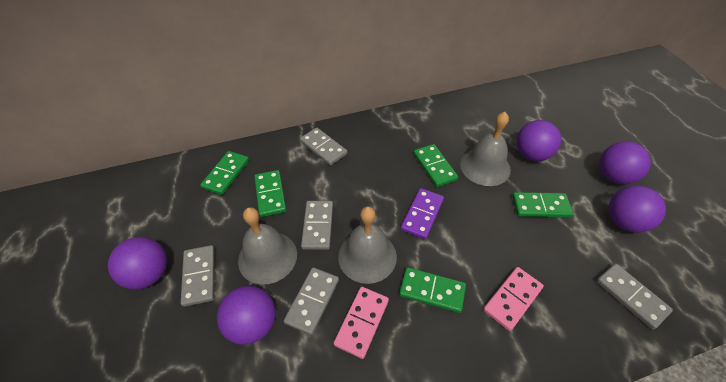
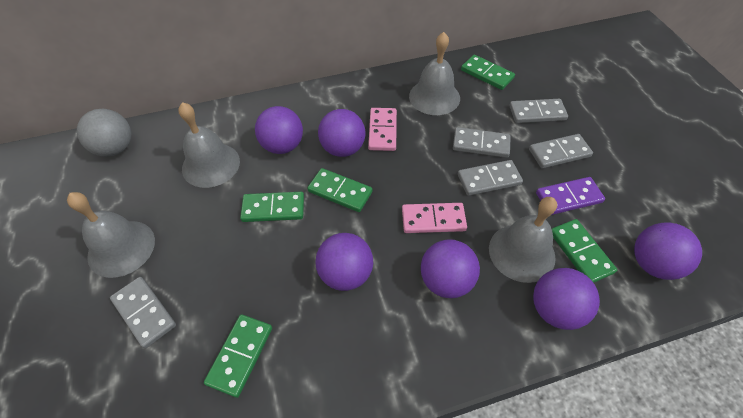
grey ball: none = 0 -> [77,109,131,156] = 1
grey bell: [238,207,297,285] [338,206,397,284] [460,112,511,186] = 3 -> [67,192,155,278] [178,102,240,188] [409,32,460,115] [489,197,557,283] = 4
purple ball: [108,237,167,289] [217,286,276,345] [516,120,561,161] [599,141,651,185] [608,185,666,233] = 5 -> [255,106,303,154] [315,233,373,291] [318,109,365,157] [421,239,480,298] [533,268,600,330] [634,223,702,280] = 6

